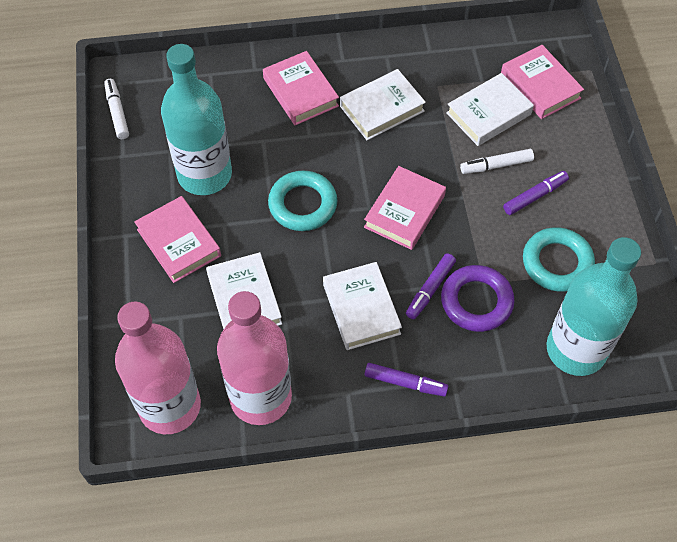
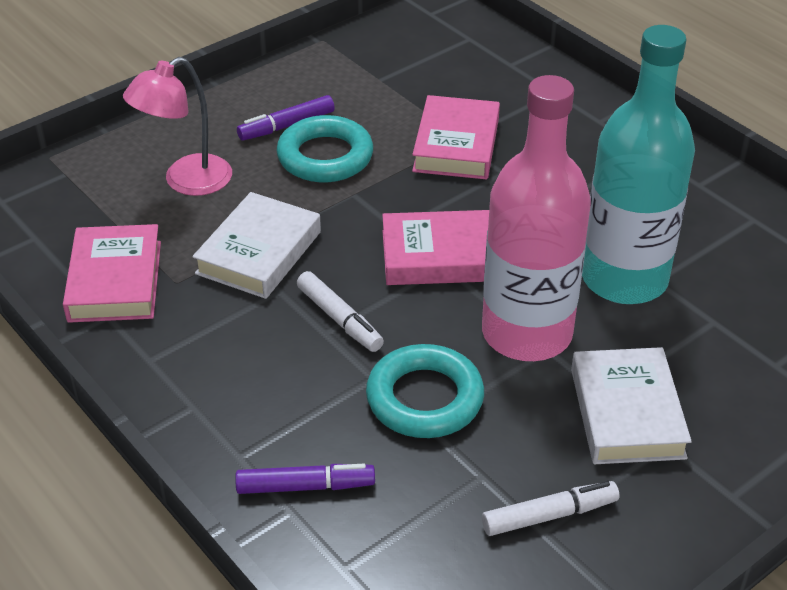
pink book: [134,196,221,283] [263,51,339,125] [364,166,446,250] [501,45,584,119] = 4 -> [63,224,161,323] [382,210,489,285] [412,95,500,180] = 3
pink bottle: [115,301,201,434] [217,291,292,425] = 2 -> [482,75,591,361] = 1
pink lamp: none = 0 -> [123,57,232,196] = 1
purple marker: [365,363,449,397] [406,253,456,320] [503,171,569,215] = 3 -> [235,464,375,494] [237,95,335,140] = 2
purple ring: [441,265,515,332] = 1 -> none = 0
turquoise bottle: [161,44,232,195] [546,237,641,376] = 2 -> [582,25,695,304] = 1
white book: [206,252,282,329] [323,262,402,350] [340,69,426,140] [446,73,534,146] = 4 -> [192,192,321,299] [571,347,692,464] = 2

